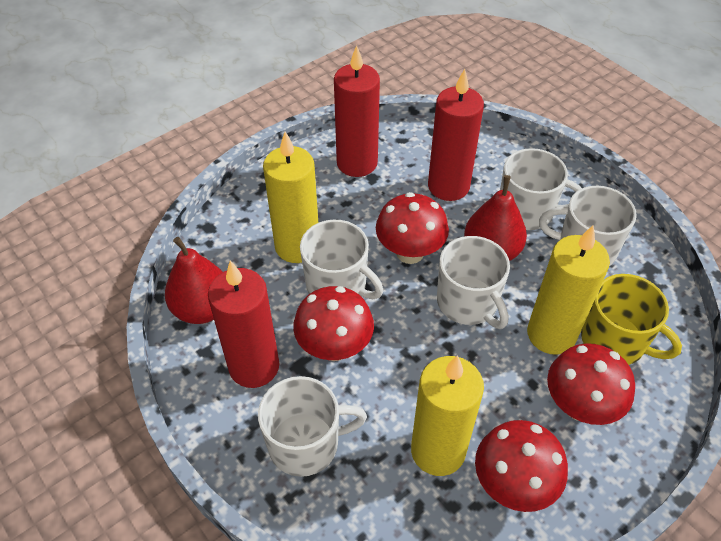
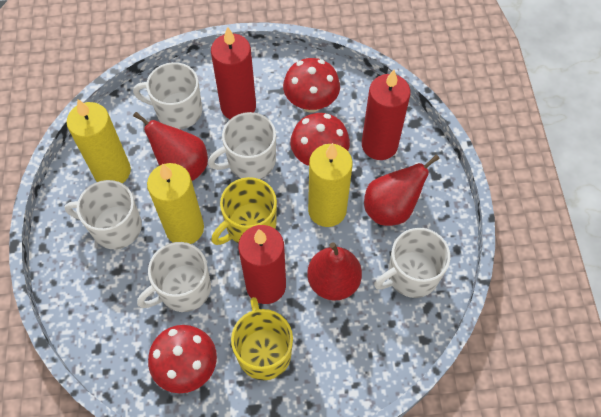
red mushroom: [293,286,374,361] [376,192,449,264] [475,420,568,512] [547,343,635,425] = 4 -> [148,325,217,393] [283,58,340,113] [290,113,350,166] = 3
red pear: [165,237,223,324] [464,175,527,261] = 2 -> [133,112,208,181] [307,242,362,301] [364,154,440,226] = 3
yellow mug: [581,274,682,365] = 1 -> [212,177,277,245] [231,297,293,380] = 2

